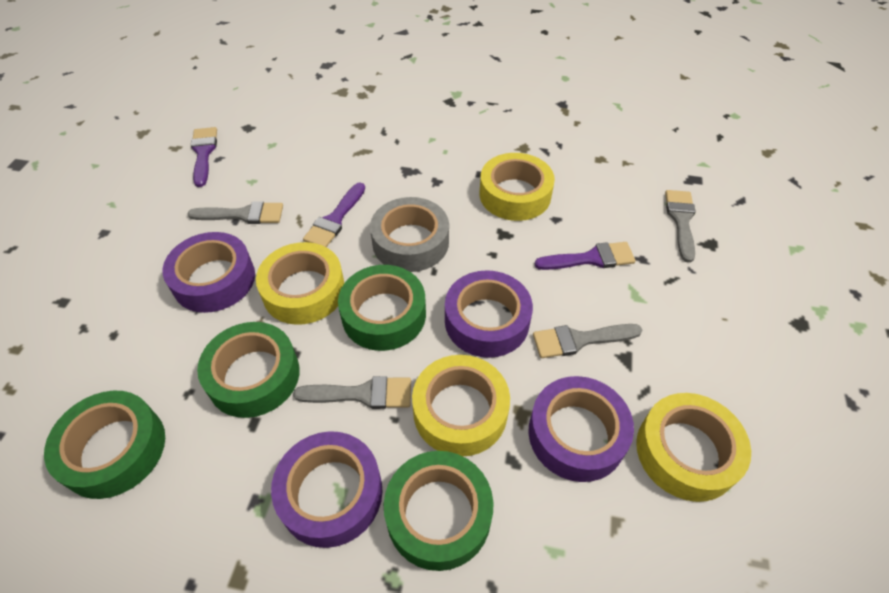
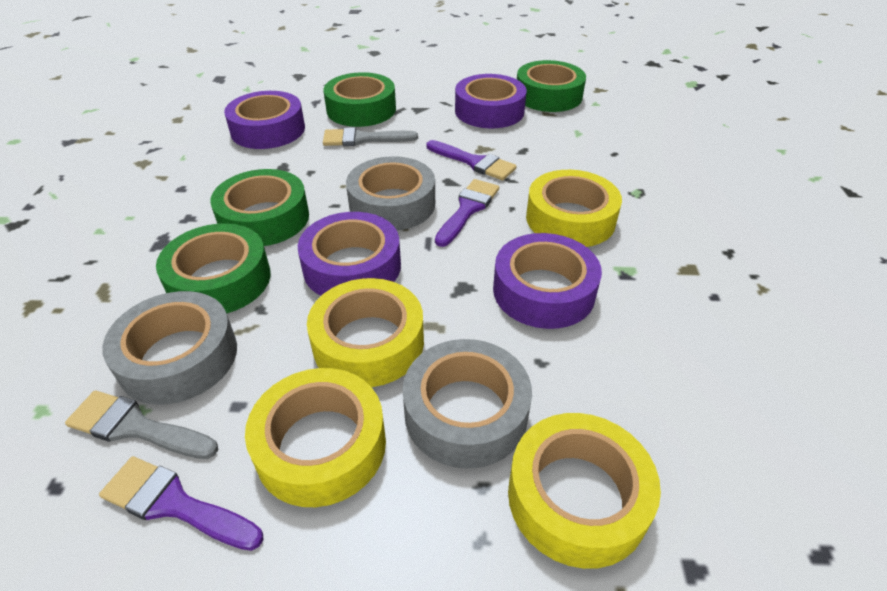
grey brush: [187,201,283,224] [293,376,411,409] [533,324,642,358] [665,190,696,263] = 4 -> [65,390,218,459] [323,127,418,146] = 2
grey tape: [370,197,449,272] = 1 -> [102,291,237,405] [346,156,435,231] [402,339,532,469] = 3

